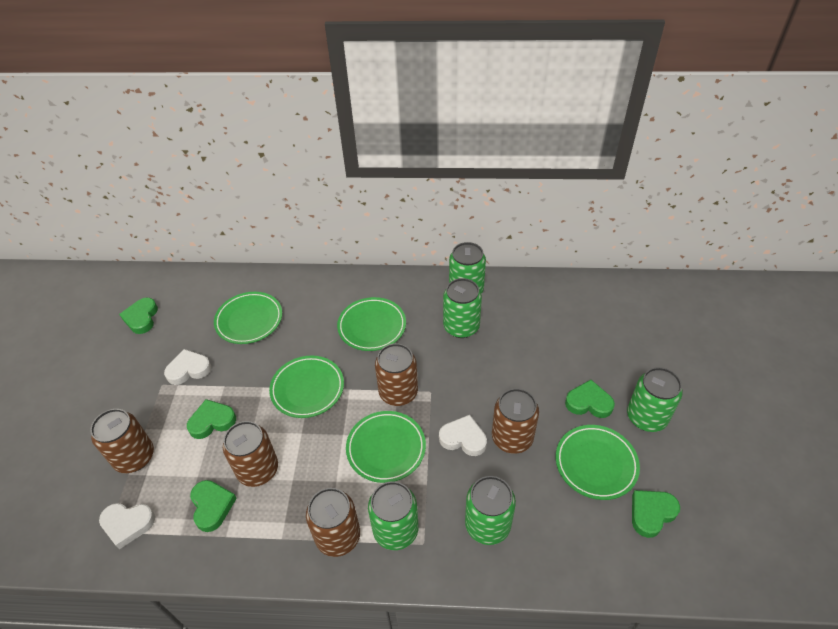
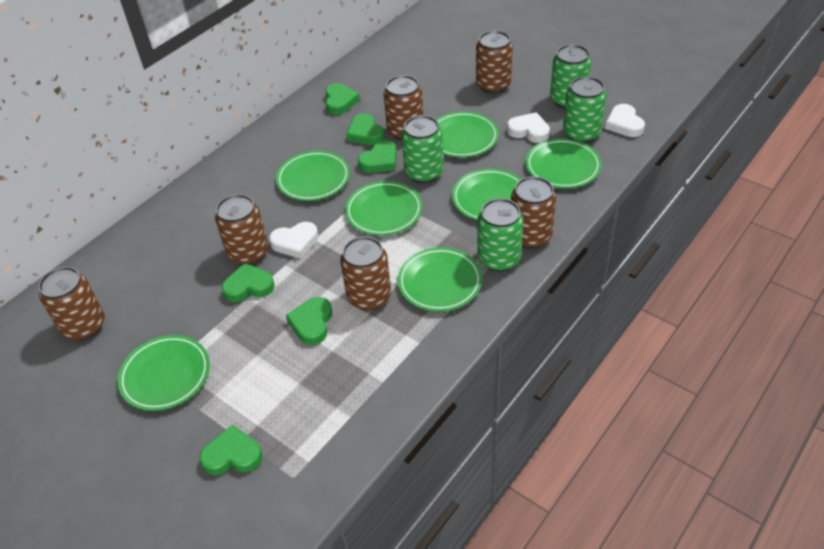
brown can: [90,409,154,473] [223,421,278,487] [306,488,360,557] [375,343,418,406] [492,388,539,454] = 5 -> [39,267,105,340] [215,194,268,265] [340,236,391,311] [384,75,423,140] [476,31,513,94] [511,176,556,249] = 6
green can: [368,481,419,550] [443,278,482,338] [449,242,486,293] [465,476,516,545] [627,367,683,432] = 5 -> [401,115,444,183] [477,198,524,271] [550,44,591,109] [563,76,607,143] = 4
green heart: [119,298,158,334] [187,399,236,439] [190,480,237,532] [565,380,615,418] [632,490,680,538] = 5 -> [200,425,263,475] [222,263,275,302] [286,297,332,345] [325,83,360,115] [346,113,384,145] [358,140,397,173] = 6
green plate: [214,292,282,344] [269,356,344,418] [337,297,406,351] [346,411,426,483] [556,425,640,500] = 5 -> [118,335,210,411] [276,151,350,201] [345,181,422,236] [398,247,482,311] [436,111,499,158] [452,169,521,221] [526,138,602,188] = 7

